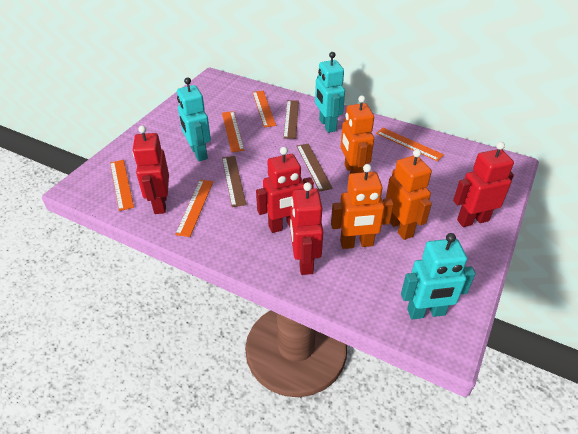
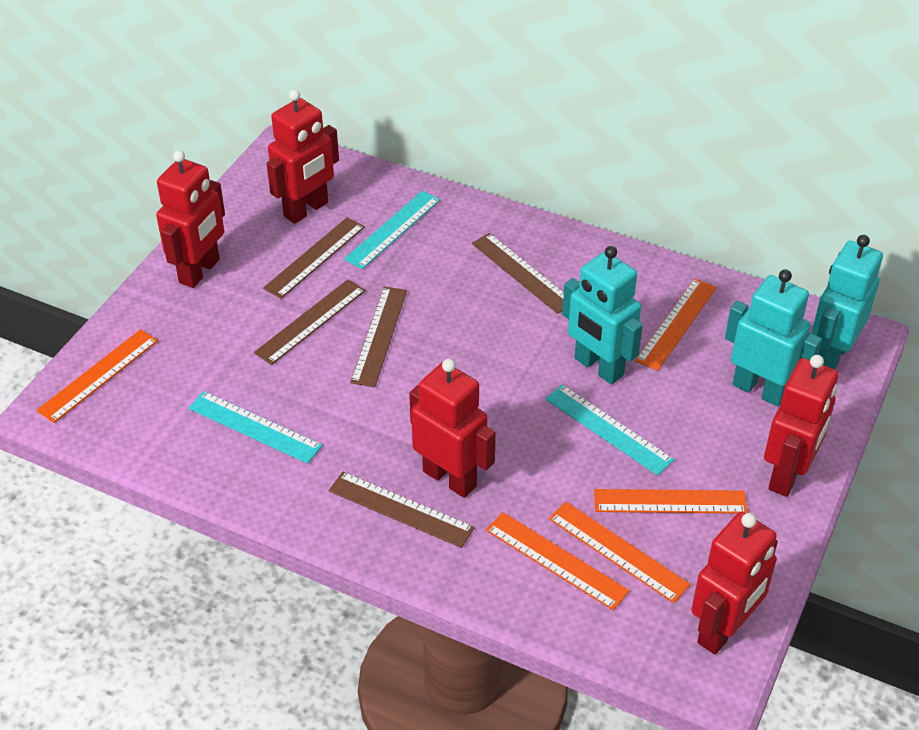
brown ruler: [222,156,246,207] [283,100,299,139] [296,143,333,191] = 3 -> [254,279,366,365] [263,217,365,299] [329,472,475,548] [350,287,407,387] [472,233,564,314] = 5
orange robot: [331,164,394,249] [341,96,374,174] [386,149,432,240] = 3 -> none = 0
red robot: [133,125,169,214] [256,147,314,233] [290,182,323,275] [453,142,514,227] = 4 -> [156,150,225,288] [267,89,339,224] [409,359,496,498] [691,512,778,655] [764,355,839,497] = 5
turquoise ruler: none = 0 -> [188,391,322,464] [344,191,440,269] [545,385,674,475] = 3

